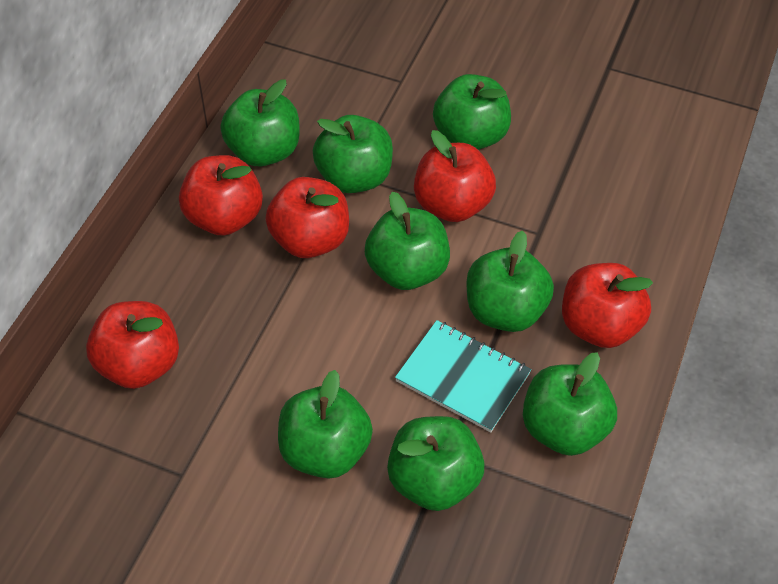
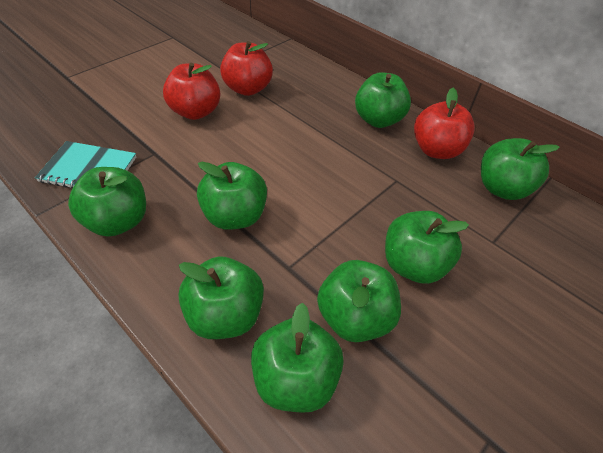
red apple: [86,301,179,389] [179,155,263,236] [265,177,349,258] [414,130,496,222] [562,263,653,348] = 5 -> [163,63,220,120] [220,41,273,96] [414,88,475,159] = 3

